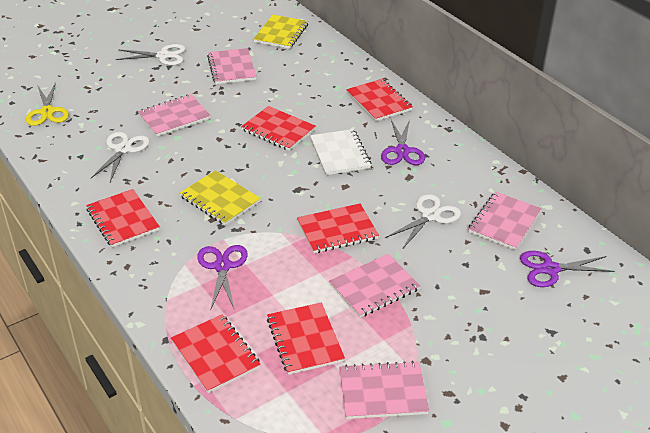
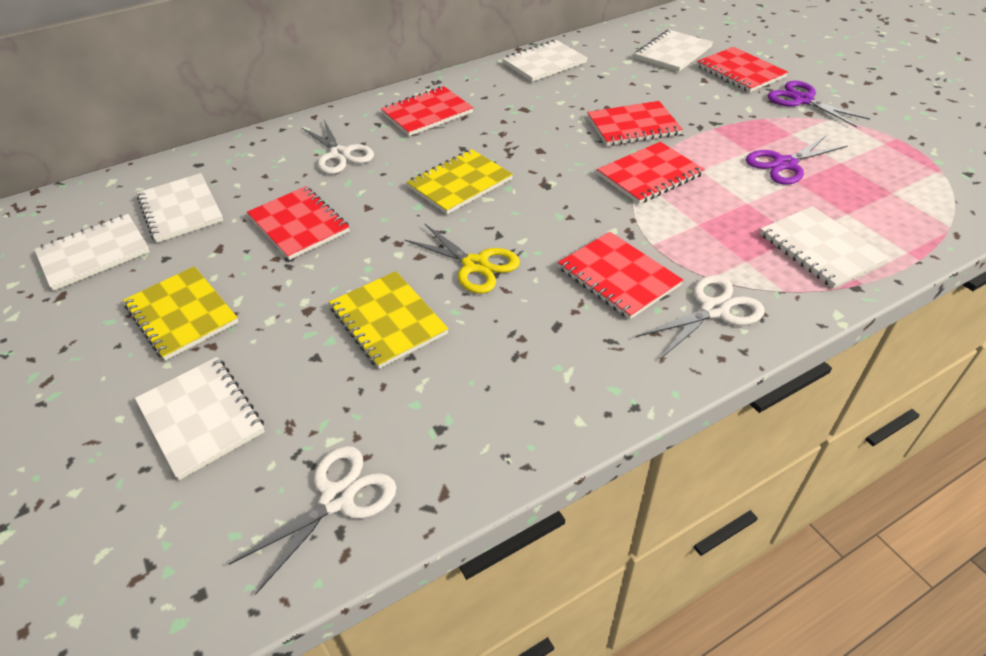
pink notebook: [138,94,211,136] [207,48,257,84] [329,254,421,318] [340,361,429,419] [468,192,542,250] = 5 -> none = 0
purple scissors: [197,245,248,311] [381,119,425,165] [520,251,614,287] = 3 -> [746,136,848,185] [768,81,870,127] = 2
white notebook: [310,129,371,175] = 1 -> [34,214,150,291] [135,357,265,480] [137,173,223,243] [502,40,587,82] [635,30,713,72] [760,206,889,288] = 6
yellow notebook: [180,170,261,225] [254,15,308,49] = 2 -> [123,266,238,361] [329,271,449,369] [407,149,513,214] = 3

